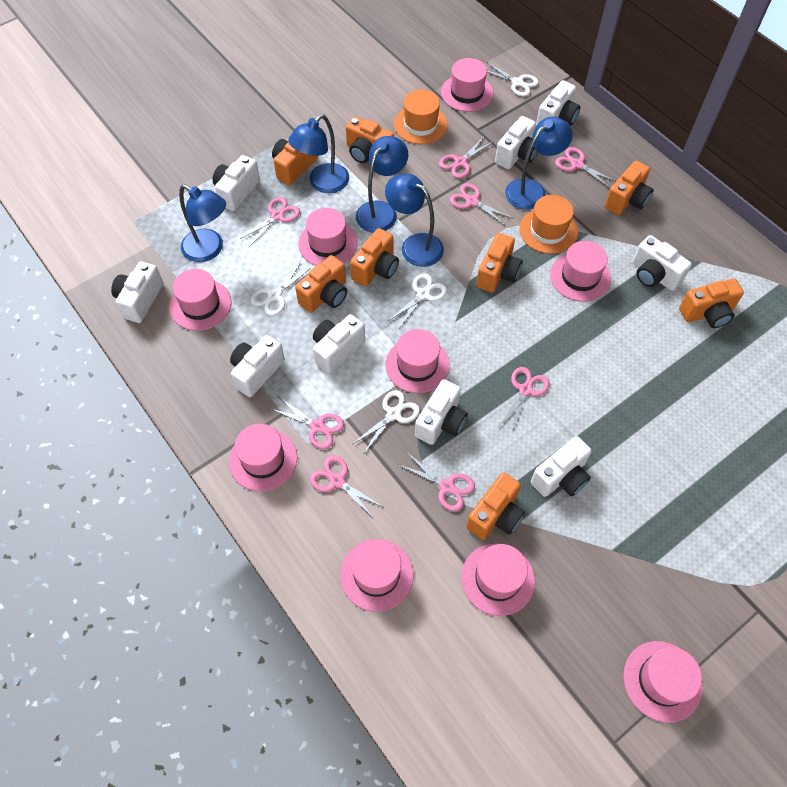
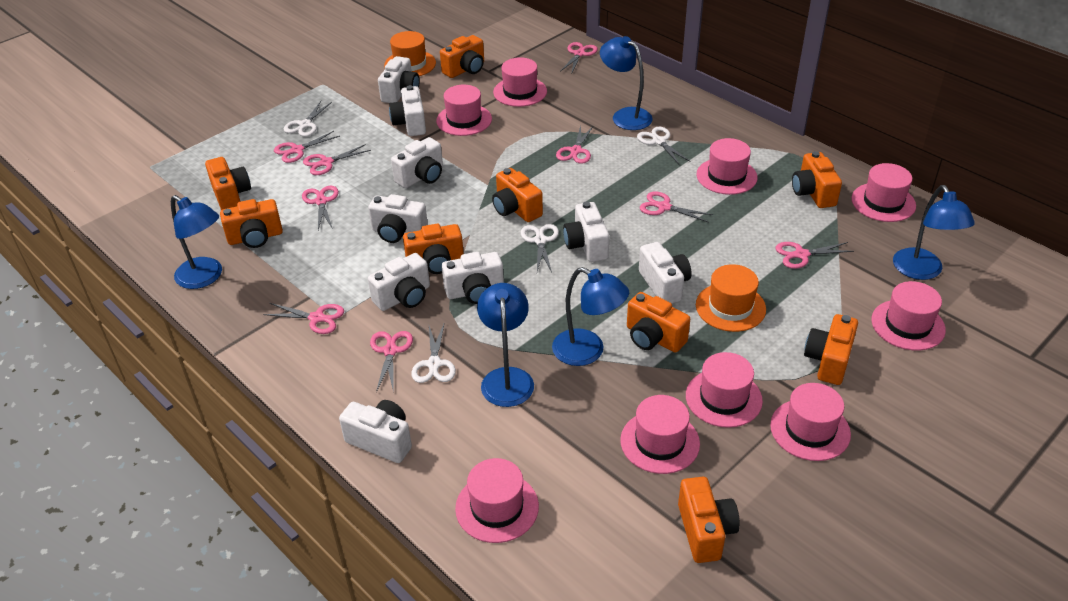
orange camera: [272,139,318,185] [295,255,347,313] [346,117,394,163] [350,228,399,287] [466,472,525,540] [476,233,523,293] [605,161,654,215] [679,279,744,328] = 8 -> [205,157,251,210] [220,199,283,248] [403,224,464,274] [440,35,484,78] [492,168,543,222] [627,292,690,353] [678,477,740,563] [792,151,842,208] [804,314,858,385] = 9
pink scissors: [240,197,300,246] [271,397,344,449] [310,456,383,519] [397,452,475,512] [439,137,493,179] [450,183,512,226] [499,367,550,433] [555,147,616,188] = 8 -> [263,303,344,334] [274,131,340,163] [302,185,339,230] [303,144,371,175] [370,331,413,393] [556,126,593,164] [561,42,598,74] [640,191,713,223] [775,242,854,269] = 9

